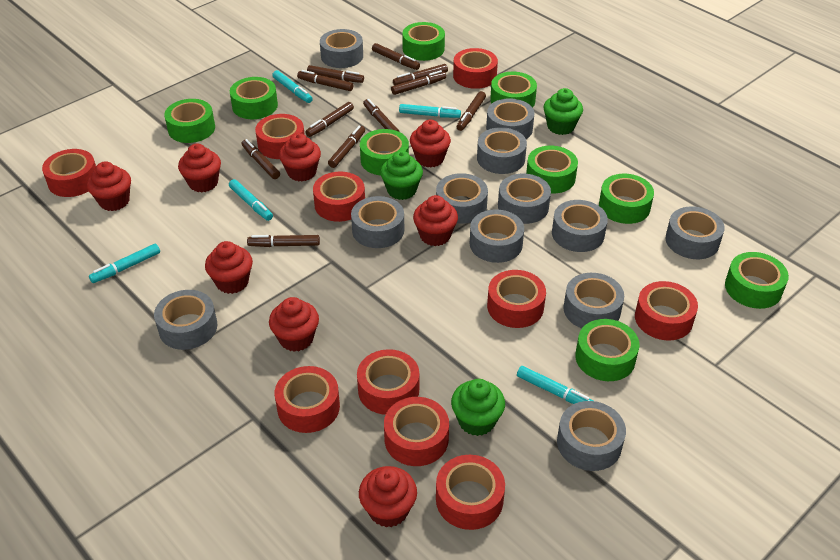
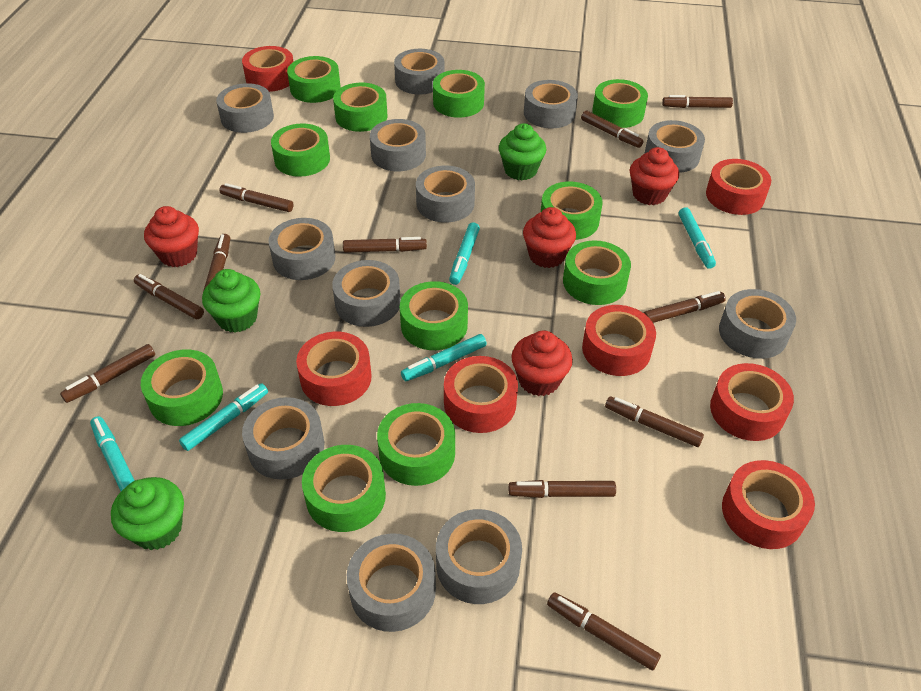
green tape: [164,99,215,143] [230,77,278,119] [360,129,409,175] [402,22,445,61] [490,72,537,108] [526,146,578,194] [575,319,639,381] [599,174,654,224] [725,252,789,309] = 9 -> [141,349,223,426] [271,123,330,177] [287,56,341,103] [302,445,386,532] [333,83,388,132] [377,403,455,486] [400,281,468,350] [433,70,485,118] [541,182,603,240] [563,240,631,305] [592,79,648,128] = 11
red cupcake: [87,161,131,211] [178,143,221,193] [205,241,253,294] [269,297,319,352] [279,133,321,181] [359,466,417,527] [410,120,451,167] [413,195,458,246] = 8 -> [144,206,199,267] [511,331,573,396] [523,207,576,268] [630,147,679,205] = 4
red tape: [42,149,96,197] [255,114,305,159] [275,366,340,433] [313,172,365,222] [357,349,419,415] [384,397,449,466] [436,455,505,530] [453,48,498,89] [487,270,546,328] [635,281,698,341] = 10 -> [242,46,294,92] [296,332,372,406] [444,356,518,433] [582,305,656,376] [706,159,771,215] [710,363,794,441] [722,460,815,549] = 7

